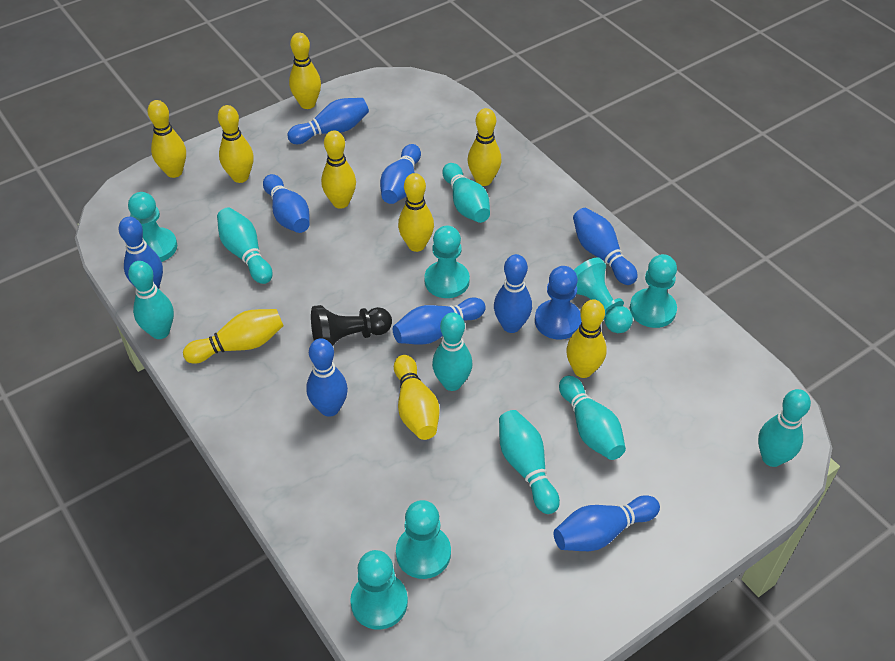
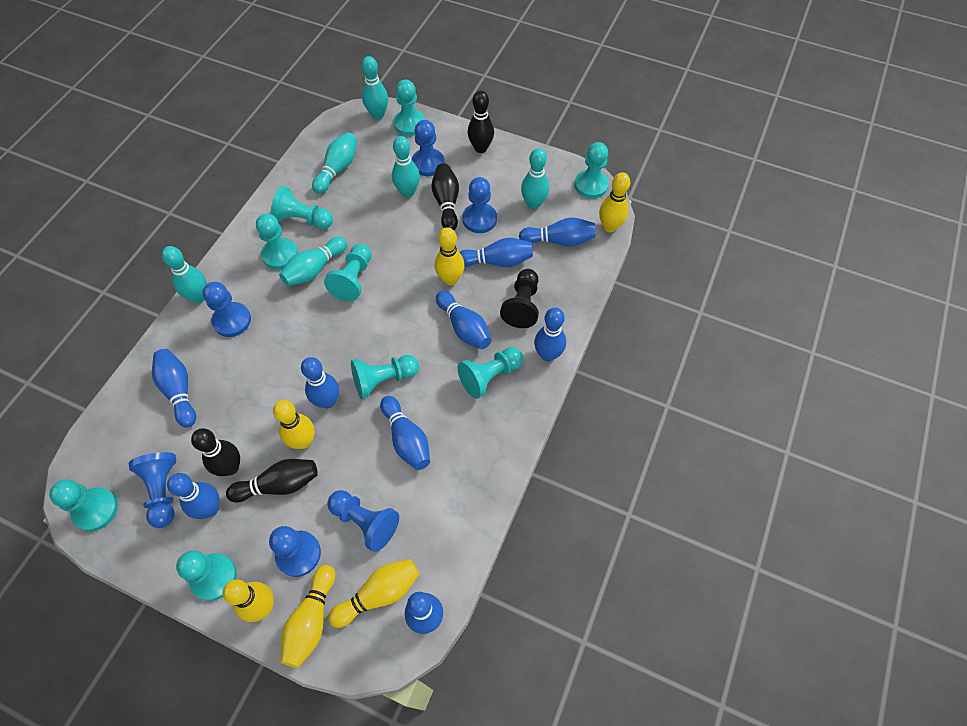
black bowling pin: none = 0 -> [191,428,240,476] [226,459,318,503] [431,163,459,230] [468,91,494,153] = 4
blue pawn: [535,266,582,340] = 1 -> [129,452,177,528] [203,282,251,337] [269,526,321,577] [327,490,399,552] [412,120,444,176] [463,177,497,233] = 6
turquoise bowling pin: [128,261,174,339] [217,208,273,284] [432,312,473,391] [442,163,490,223] [499,410,560,514] [559,376,626,460] [758,389,811,467] = 7 -> [162,246,207,303] [279,237,347,286] [312,132,357,194] [362,56,388,119] [392,136,420,197] [521,148,549,209] = 6
turquoise pawn: [128,192,177,262] [350,550,408,630] [396,500,451,579] [424,226,470,298] [574,258,633,333] [630,254,677,328] = 6 -> [49,479,118,531] [176,550,237,601] [256,214,298,270] [271,186,333,229] [324,244,371,301] [351,355,419,399] [394,80,425,136] [458,347,523,399] [575,142,609,199] = 9
yellow bowling pin: [147,100,186,178] [183,309,284,364] [218,105,254,183] [289,33,321,109] [321,130,356,209] [394,355,440,440] [398,173,434,252] [468,108,501,186] [566,299,607,378] = 9 -> [223,579,274,622] [273,400,315,449] [280,565,335,668] [328,559,419,628] [435,227,465,285] [599,172,630,232] = 6

